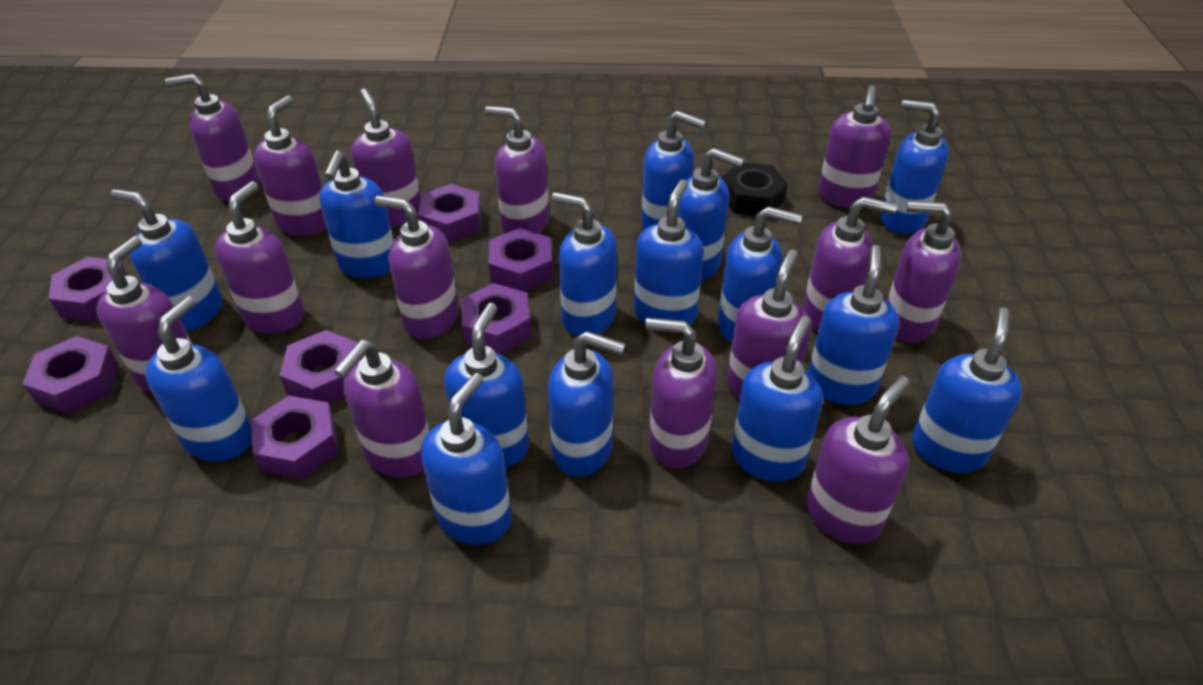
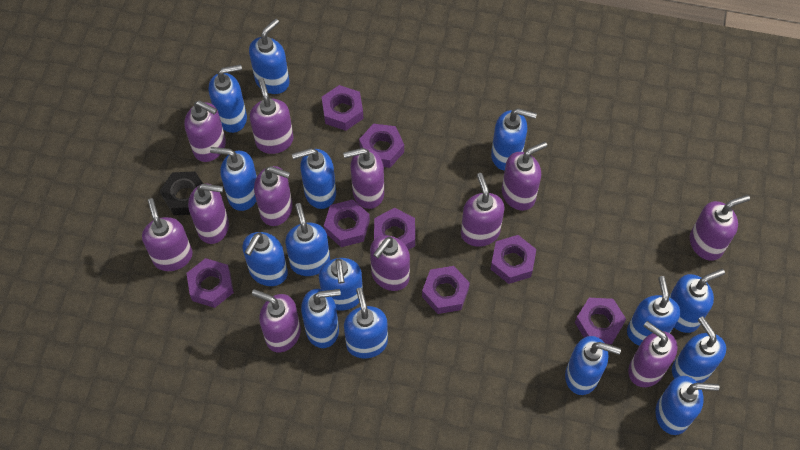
purple nut: [22,336,119,414] [49,257,128,322] [251,396,339,479] [280,330,362,403] [418,184,481,243] [461,283,532,354] [488,228,553,292] = 7 -> [187,258,234,308] [322,85,363,131] [324,199,370,247] [359,124,404,168] [374,208,415,250] [422,266,470,314] [491,235,536,284] [575,298,626,344] = 8
purple soap dispenser: [96,236,192,394] [165,74,259,201] [215,181,304,333] [254,95,327,236] [334,340,429,478] [351,89,421,227] [374,196,459,339] [485,106,549,234] [645,318,718,469] [727,249,811,400] [803,197,897,332] [806,376,910,544] [818,85,891,208] [887,201,961,343] = 14 -> [142,198,193,271] [184,101,226,162] [188,184,229,244] [250,78,294,154] [252,289,301,352] [254,166,293,226] [343,148,384,209] [370,235,410,291] [461,173,505,247] [502,142,547,211] [628,321,678,387] [690,195,750,261] = 12

